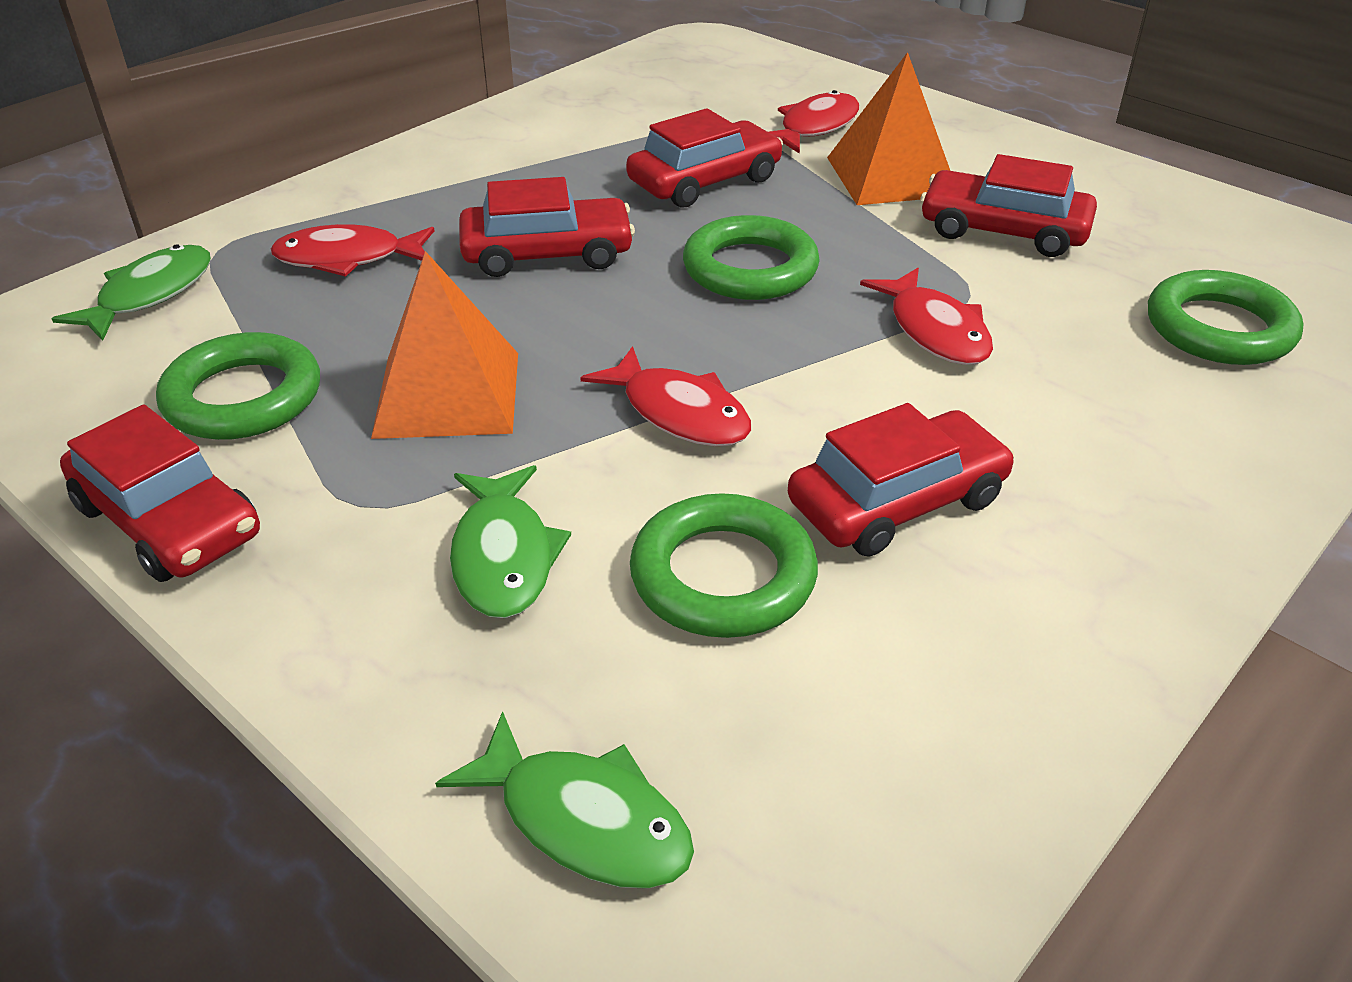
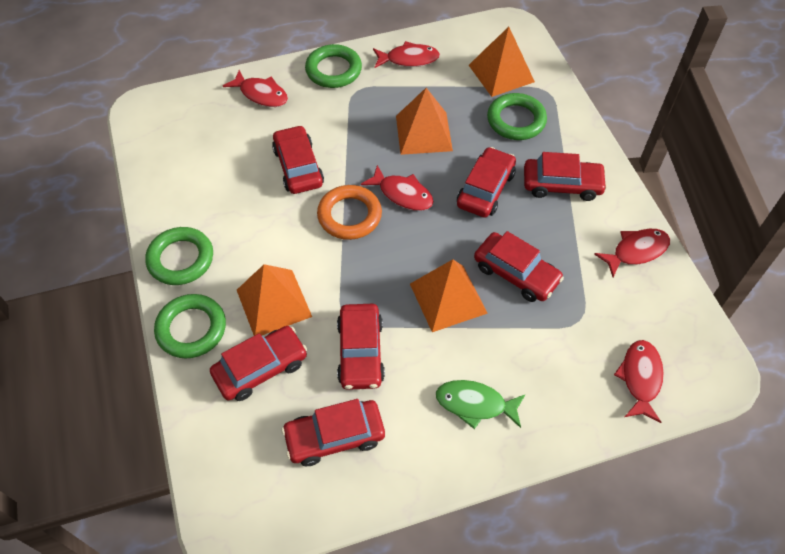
green fish: [52,244,211,341] [435,711,694,889] [450,465,571,618] = 3 -> [436,380,526,429] = 1
orange pyramid: [371,251,518,439] [827,52,950,205] = 2 -> [237,264,312,336] [396,88,453,155] [410,259,488,332] [469,27,535,97] = 4
orange ring: none = 0 -> [317,185,382,240] = 1
red car: [60,404,260,582] [459,177,635,277] [626,108,783,207] [788,403,1015,557] [920,154,1097,257] = 5 -> [210,326,307,401] [272,125,324,194] [282,399,385,466] [337,304,385,390] [457,147,516,218] [474,231,564,302] [524,152,607,201] = 7
red fish: [271,224,434,277] [580,346,751,446] [769,90,859,154] [860,268,993,365] = 4 -> [223,70,288,107] [361,165,434,211] [373,41,440,68] [594,229,670,277] [614,340,664,423] = 5

